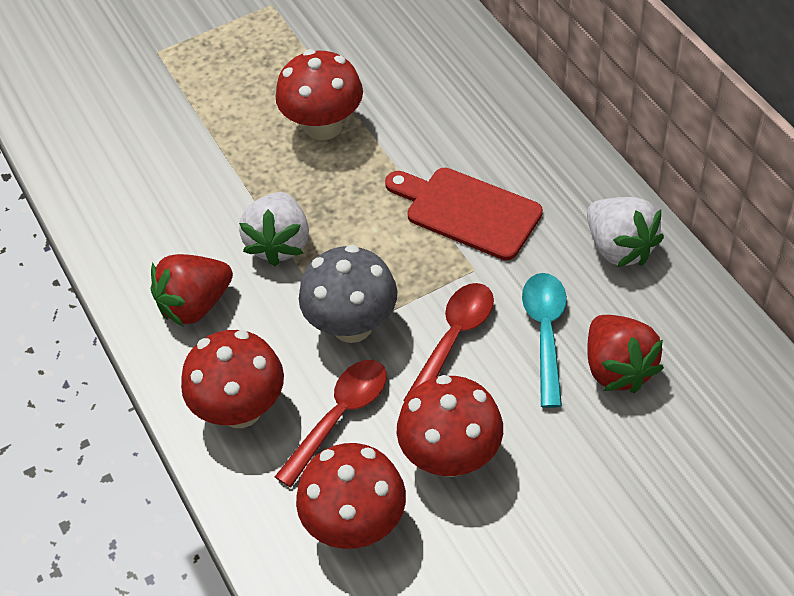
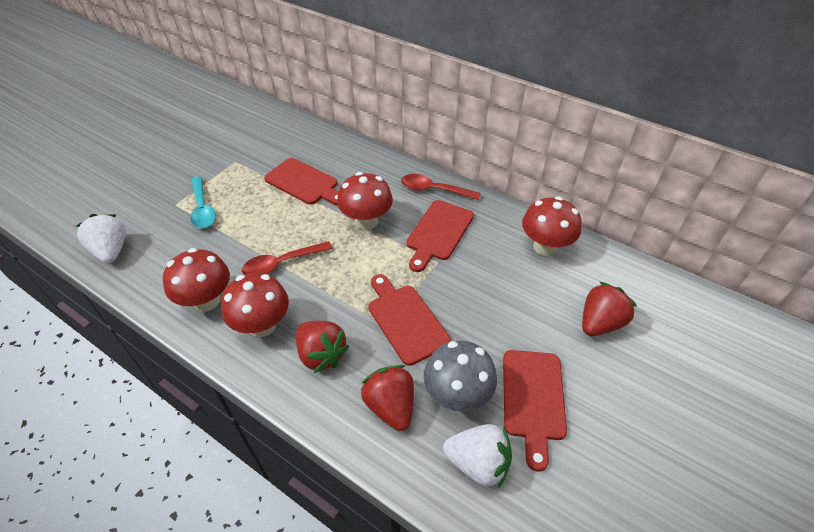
red cutting board: [385,168,543,260] = 1 -> [264,158,338,205] [368,274,451,366] [406,200,474,272] [503,350,567,472] = 4
red strawberry: [150,254,233,327] [587,315,664,393] = 2 -> [296,321,349,373] [361,365,414,431] [582,282,637,336] = 3

